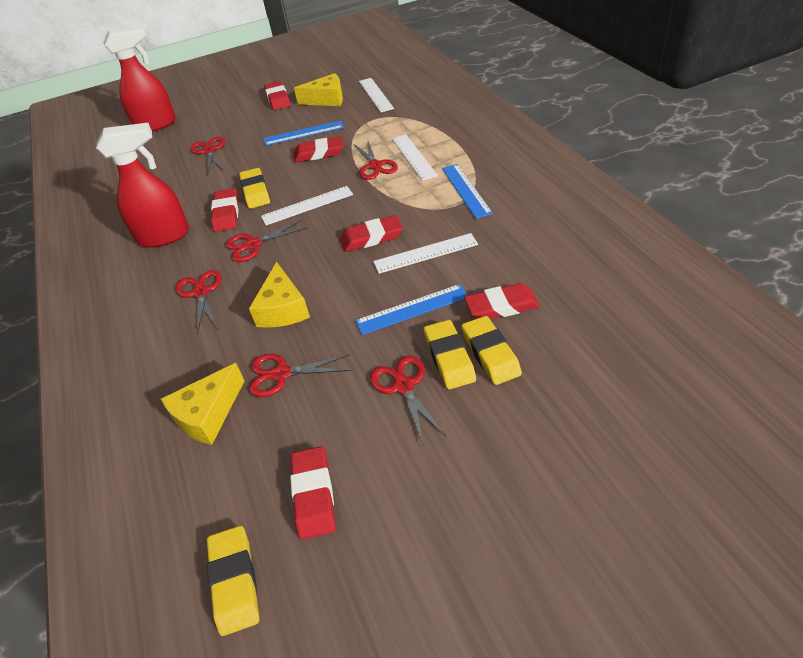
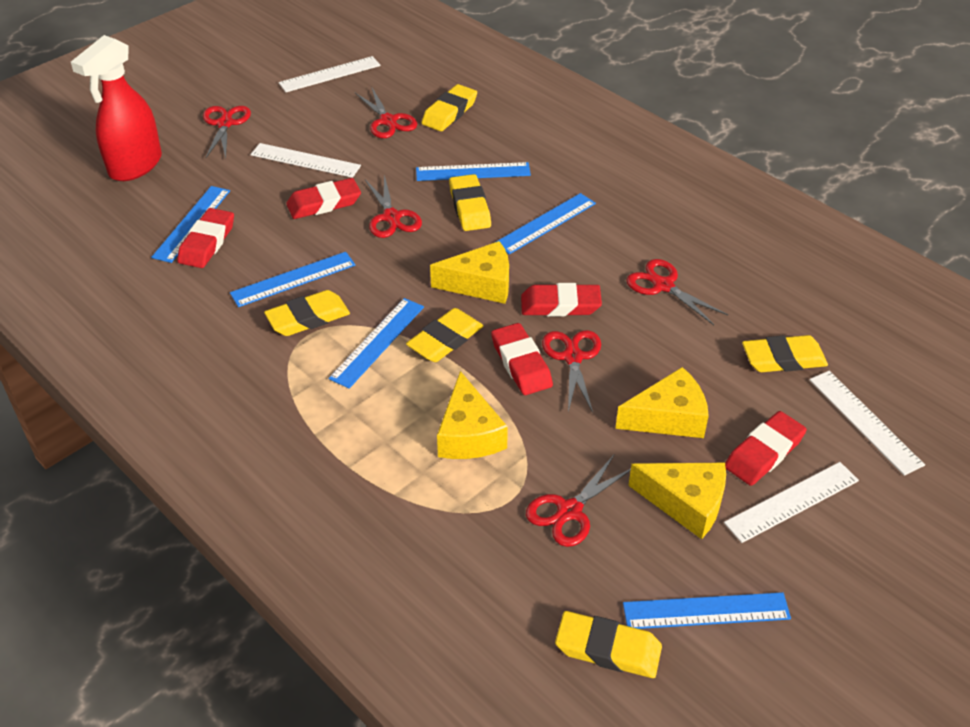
blue ruler: [264,120,344,146] [355,284,467,335] [442,164,493,219] = 3 -> [151,186,230,263] [230,252,355,307] [329,298,424,389] [416,162,531,181] [494,193,596,254] [623,592,791,629] = 6
red eraser: [211,188,238,232] [264,81,291,110] [290,446,335,540] [294,137,344,162] [340,215,403,252] [464,283,540,319] = 6 -> [177,208,234,268] [286,178,361,219] [491,323,553,395] [521,283,602,316] [725,411,807,486] = 5
red spray bottle: [96,123,189,247] [103,26,176,132] = 2 -> [71,35,162,181] = 1
yellow cheese: [161,363,244,445] [249,262,310,328] [294,73,343,106] = 3 -> [430,241,509,304] [437,371,508,459] [615,367,709,438] [628,463,726,539] = 4
yellow eraser: [207,526,259,636] [239,168,270,209] [424,320,476,389] [461,316,522,385] = 4 -> [264,290,350,336] [406,308,483,362] [422,84,477,131] [449,174,491,231] [555,611,662,678] [742,335,828,372] = 6

